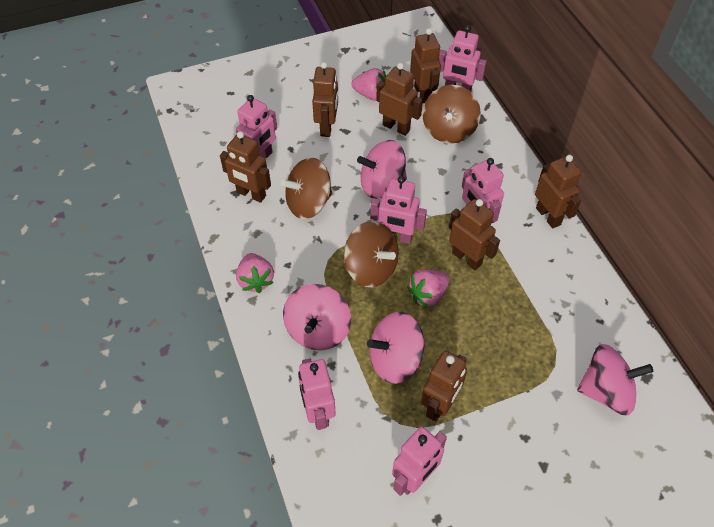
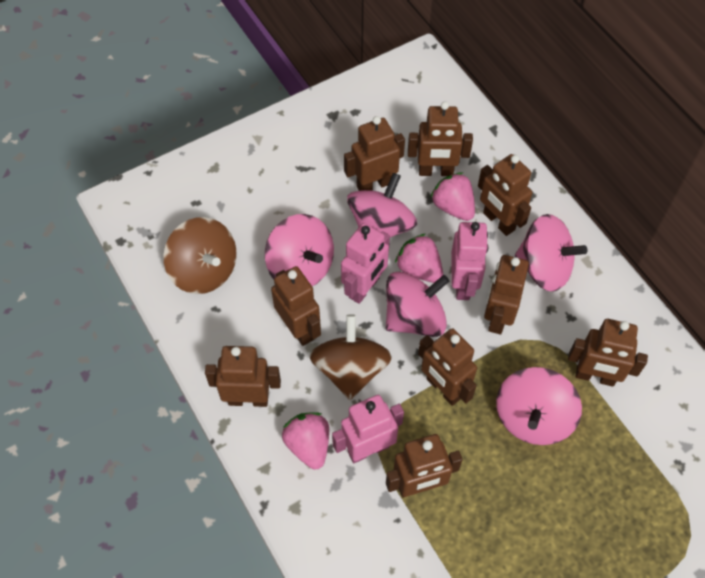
brown robot: [220,131,271,203] [312,62,338,137] [376,63,423,136] [410,28,441,103] [421,351,467,422] [449,199,500,270] [535,155,581,228] = 7 -> [205,346,281,407] [271,266,321,346] [344,116,405,191] [386,434,463,498] [408,102,473,176] [418,328,477,406] [478,154,532,236] [484,255,529,334] [568,319,648,387] = 9
brown spinning top: [281,158,332,219] [344,221,399,287] [422,85,481,144] = 3 -> [164,217,236,294] [310,314,392,400] = 2
pink robot: [236,95,277,158] [298,358,336,430] [370,176,427,244] [392,427,447,496] [438,25,487,91] [462,158,504,223] = 6 -> [332,395,404,463] [341,223,390,304] [451,222,488,300] = 3
pink spinning top: [283,284,351,350] [357,140,407,199] [367,312,425,384] [577,344,653,416] = 4 -> [265,214,334,287] [347,173,417,238] [386,272,449,337] [496,367,582,445] [515,214,587,292] = 5

